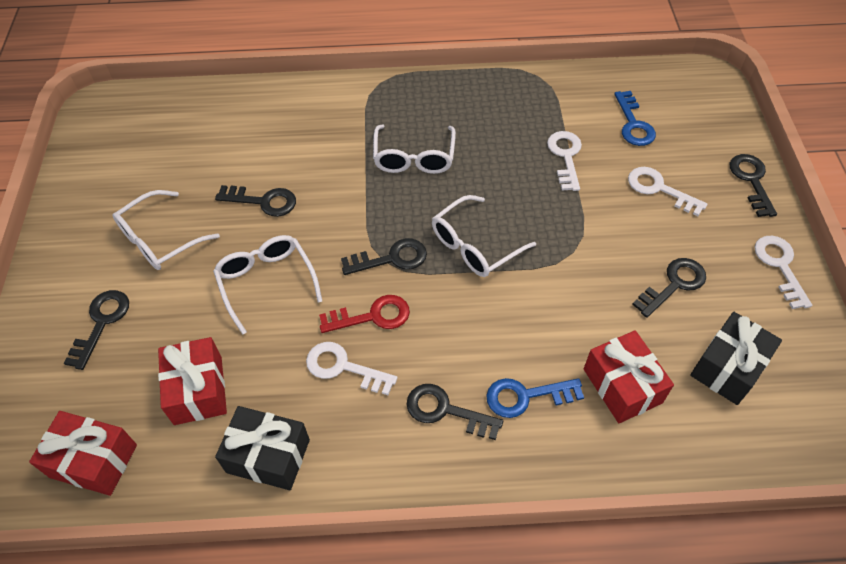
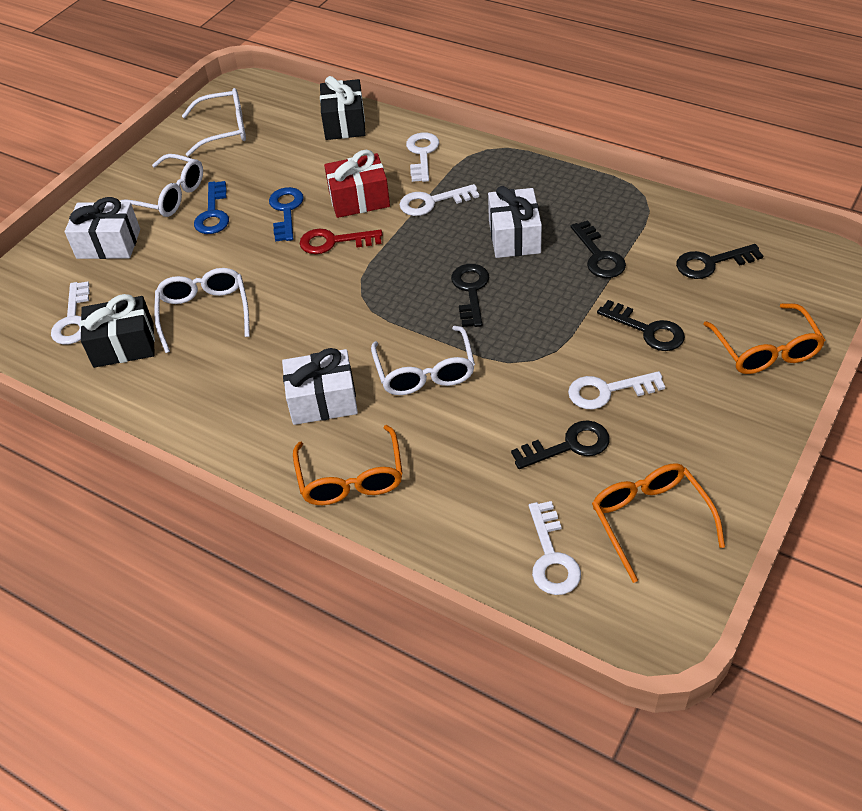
black key: [64,290,129,370] [215,185,296,217] [341,238,427,275] [407,384,503,440] [632,258,706,318] [730,154,777,217] = 6 -> [451,264,489,327] [511,421,610,469] [571,220,626,278] [597,300,685,351] [676,244,763,279] = 5
orange glasses: none = 0 -> [293,425,403,505] [592,463,725,583] [704,303,825,374] = 3
red gift: [29,411,137,496] [158,337,227,425] [584,330,674,423] = 3 -> [324,150,390,218] = 1
white gift: none = 0 -> [65,197,140,259] [282,348,358,425] [488,186,542,258] = 3
white key: [306,342,398,395] [547,131,582,191] [628,167,708,216] [755,236,812,309] = 4 -> [51,281,90,345] [399,184,479,216] [406,132,439,182] [529,501,581,595] [568,371,665,409] = 5

